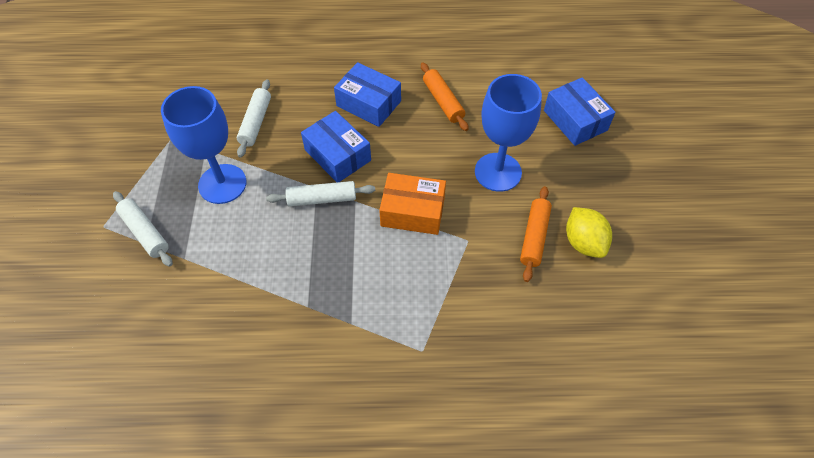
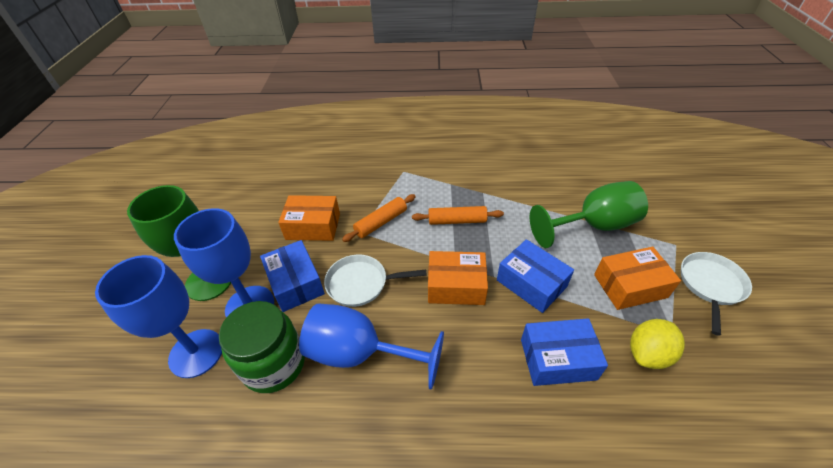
blue goblet: [161,86,246,204] [475,74,542,192] = 2 -> [95,255,222,378] [174,208,274,318] [299,303,444,390] = 3
green goblet: none = 0 -> [127,185,231,301] [530,181,648,248] = 2
green jar: none = 0 -> [219,301,305,393] = 1
orange box: [379,173,446,235] = 1 -> [278,195,340,241] [428,251,488,305] [594,247,681,310] = 3
white pan: none = 0 -> [324,255,427,307] [681,252,752,336] = 2
white rolling pin: [113,191,173,267] [236,79,271,157] [266,181,375,207] = 3 -> none = 0

